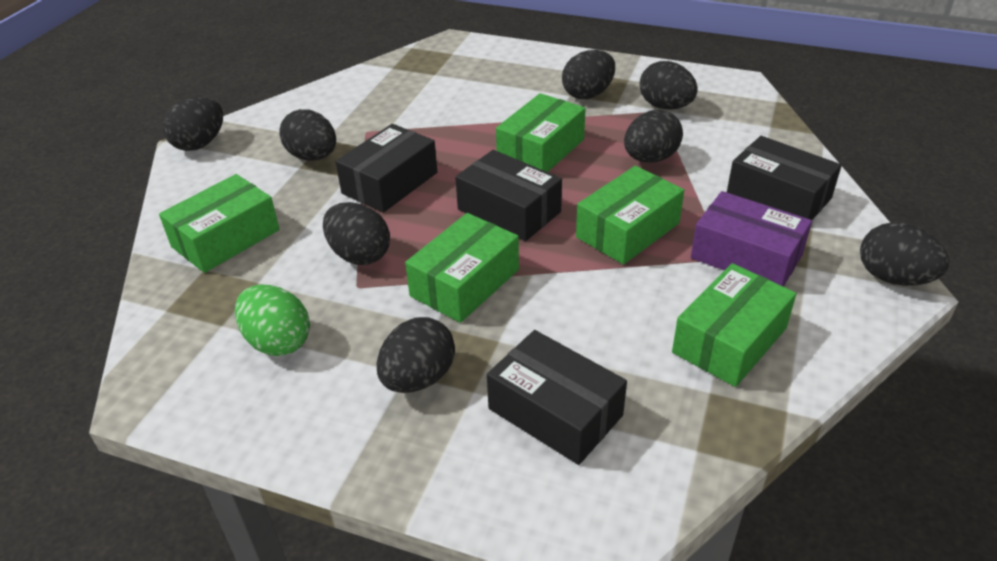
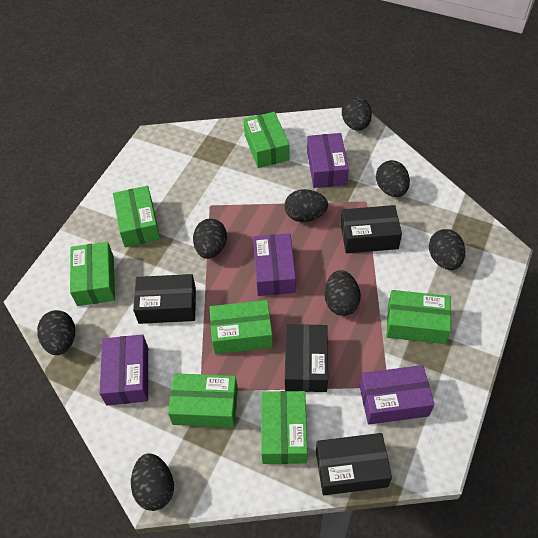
green box: [159,174,280,273] [405,213,519,323] [496,93,586,172] [576,166,684,265] [672,263,797,387] = 5 -> [70,242,115,306] [113,186,160,247] [168,373,238,428] [209,300,273,354] [243,112,289,168] [261,391,308,464] [386,290,451,344] = 7
green egg: [235,285,310,356] = 1 -> none = 0
purple box: [691,191,812,287] = 1 -> [100,334,148,405] [253,233,296,296] [307,133,349,188] [359,365,434,425] = 4

